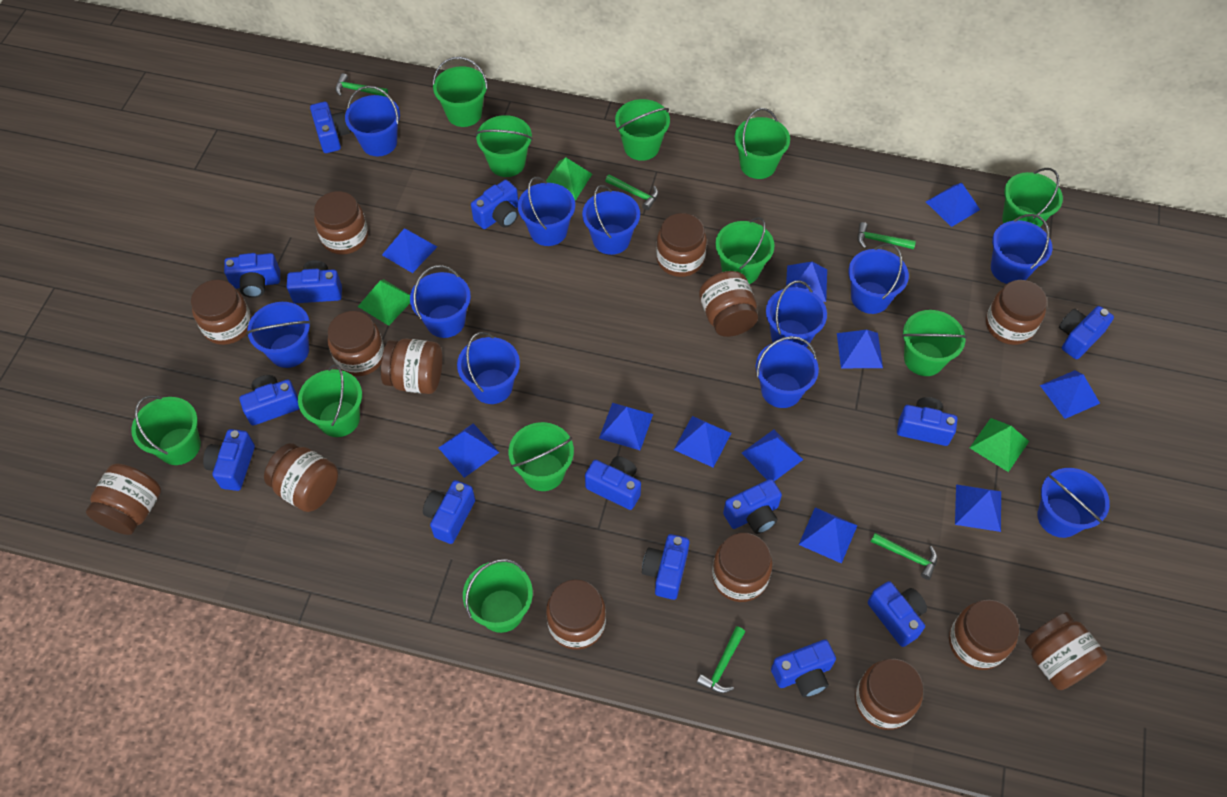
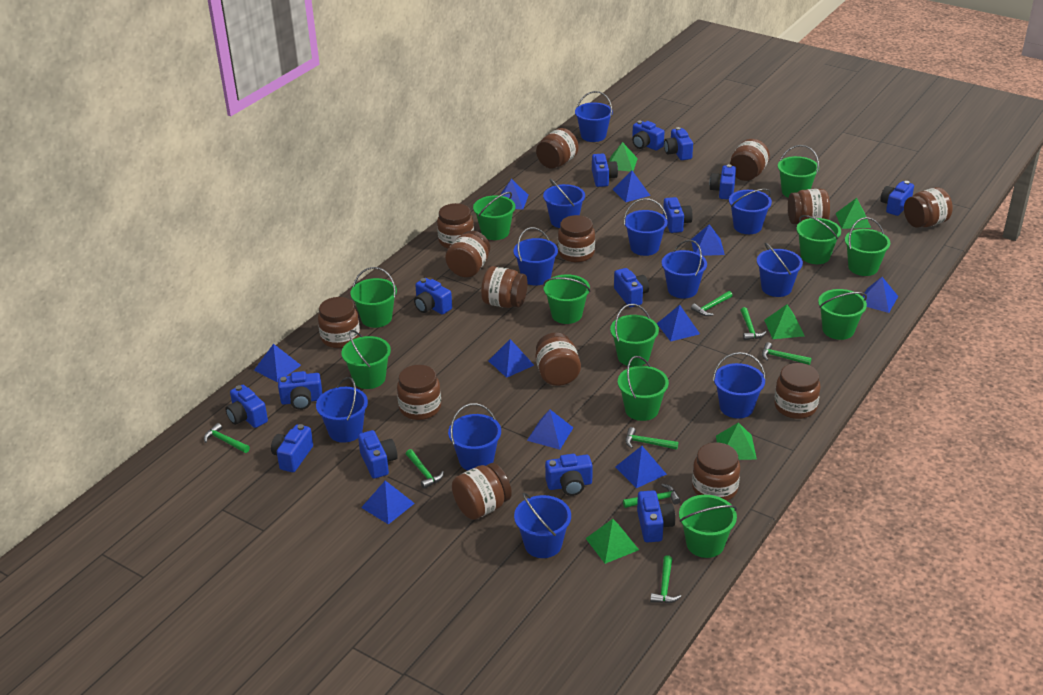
blue pyramid: [382,228,437,273] [439,423,500,478] [599,403,653,450] [674,416,731,468] [742,430,803,481] [786,262,827,302] [799,507,858,564] [837,330,883,368] [926,183,980,227] [955,484,1001,532] [1040,370,1100,419] = 11 -> [254,344,301,382] [361,481,415,525] [488,339,534,378] [500,179,529,210] [527,410,574,450] [612,171,651,202] [615,446,667,488] [657,305,700,342] [691,224,725,256] [862,277,898,313] = 10
green hammer: [335,73,388,97] [605,174,659,210] [697,626,745,693] [857,222,916,249] [871,533,937,580] = 5 -> [204,423,250,453] [406,449,444,489] [623,484,681,508] [625,427,678,450] [650,555,681,603] [691,291,733,316] [740,307,766,340] [762,342,811,365] = 8
green pyramid: [358,279,410,326] [546,157,592,201] [970,418,1029,472] = 3 -> [585,519,639,564] [609,142,638,172] [716,422,757,460] [764,304,805,339] [836,198,871,229] = 5

